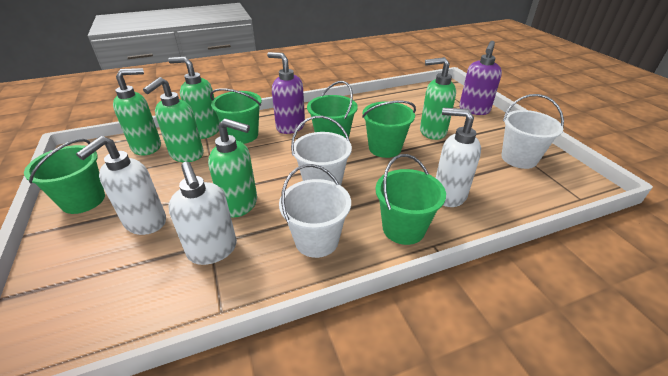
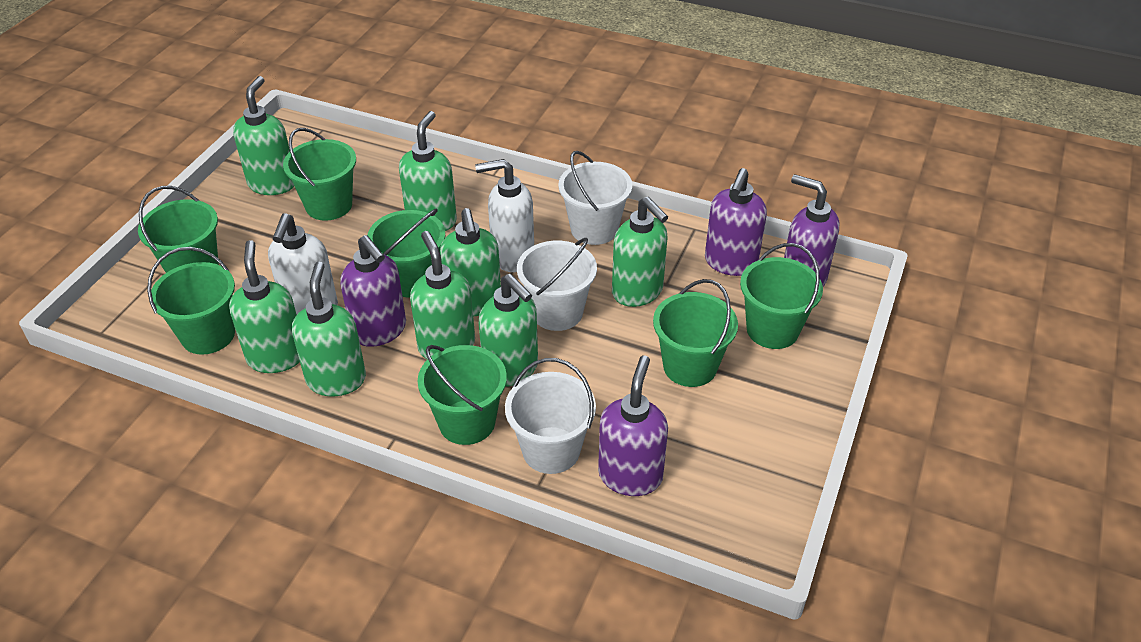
green bucket: [24,139,105,214] [210,88,262,144] [307,81,358,138] [362,101,416,158] [376,154,446,245] = 5 -> [138,186,219,273] [147,247,235,355] [283,128,356,221] [367,209,445,298] [417,345,507,445] [653,279,738,387] [740,243,823,349] = 7
green soap dispenser: [113,68,161,155] [143,77,204,162] [168,57,220,139] [208,118,257,218] [420,57,456,140] = 5 -> [229,240,300,373] [233,76,294,195] [292,262,366,397] [399,111,457,231] [410,231,475,360] [440,208,501,316] [479,274,538,387] [612,197,668,307] = 8
purple soap dispenser: [267,52,305,134] [459,41,502,115] = 2 -> [340,235,406,347] [598,355,668,496] [705,168,767,276] [784,174,839,287] = 4
white soap dispenser: [76,136,166,235] [168,162,237,265] [436,108,481,207] = 3 -> [268,213,338,314] [475,159,534,272] = 2

